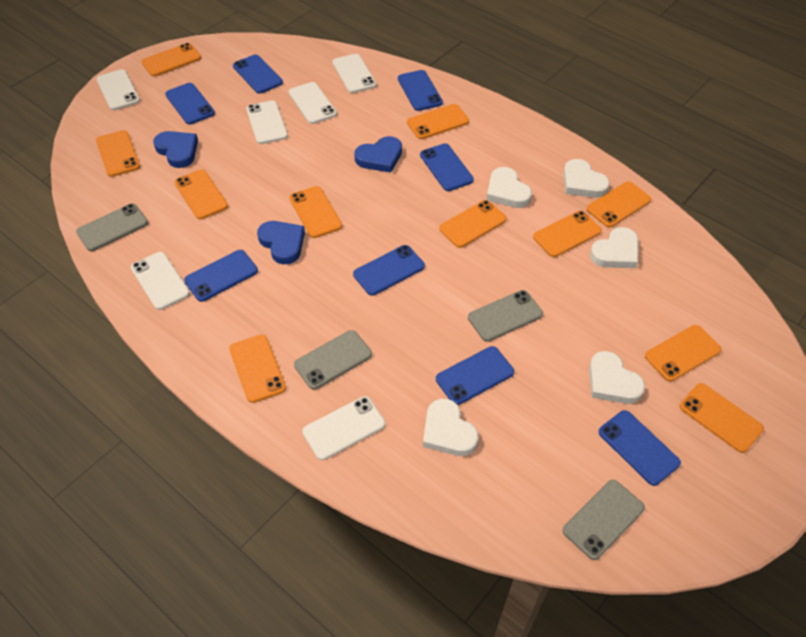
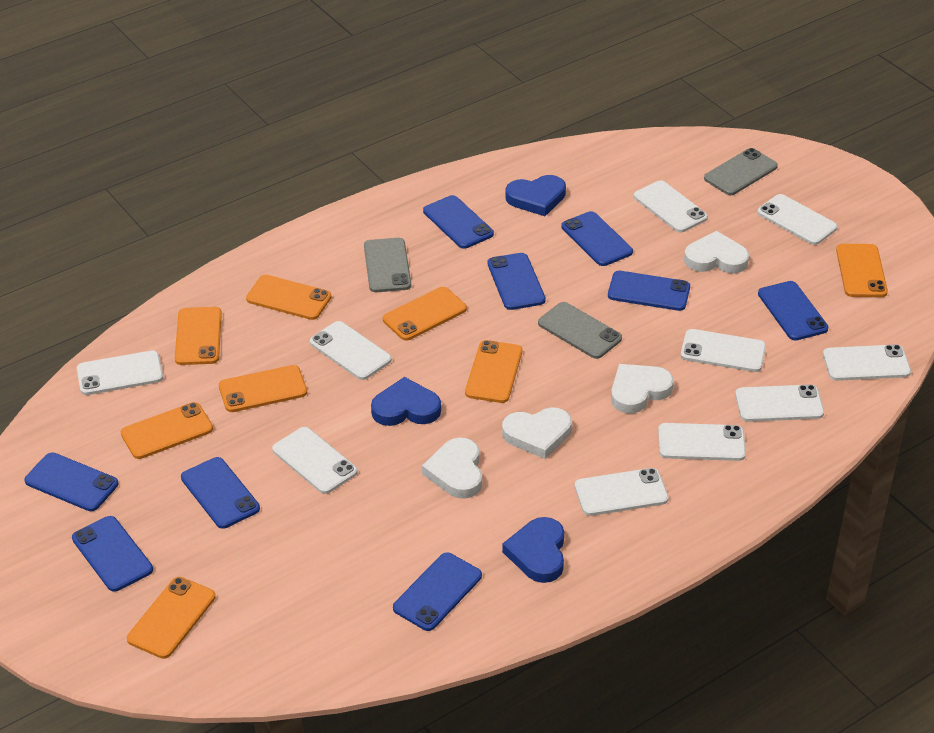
blue phone: [165,83,215,124] [184,250,258,302] [233,54,283,94] [353,245,425,296] [398,70,443,111] [420,143,474,191] [436,346,514,405] [599,410,681,486] = 8 -> [24,452,118,511] [72,516,153,592] [181,457,260,529] [393,552,482,631] [423,195,494,249] [488,253,546,310] [561,211,633,266] [608,271,690,311] [758,281,829,341] = 9
grey phone: [76,204,148,251] [294,330,372,390] [468,290,543,342] [563,480,645,560] = 4 -> [364,238,411,292] [538,302,622,359] [704,148,778,195] = 3
orange phone: [96,130,140,177] [141,43,201,77] [175,169,228,219] [229,335,286,403] [289,186,342,238] [407,104,469,139] [439,200,507,248] [533,211,602,257] [587,181,651,227] [645,325,721,382] [680,383,764,453] = 11 -> [121,402,213,459] [127,577,215,659] [175,307,222,365] [219,365,307,412] [246,275,331,320] [383,287,467,341] [465,340,522,403] [836,244,888,297] = 8
white heart: [423,399,479,456] [486,167,532,208] [563,159,610,198] [589,351,645,404] [590,227,639,268] = 5 -> [422,438,482,499] [502,408,572,459] [611,364,674,413] [684,231,749,273] = 4
white phone: [96,69,140,110] [131,252,190,310] [246,101,288,144] [289,82,337,124] [302,396,385,460] [332,54,377,93] = 6 -> [77,350,163,395] [272,427,358,494] [310,321,392,380] [575,468,669,516] [634,180,708,232] [658,423,746,461] [681,329,766,372] [735,385,824,422] [757,194,838,245] [823,344,911,381] = 10

